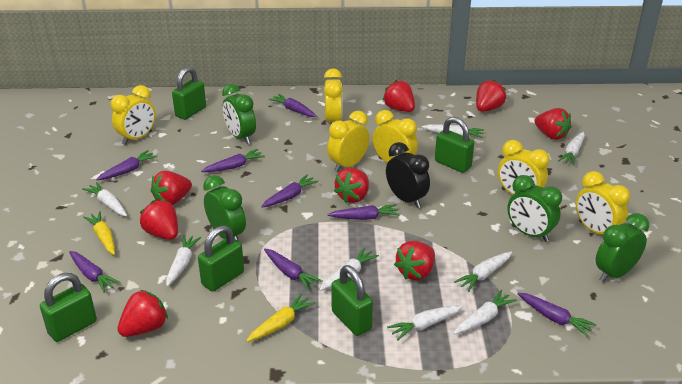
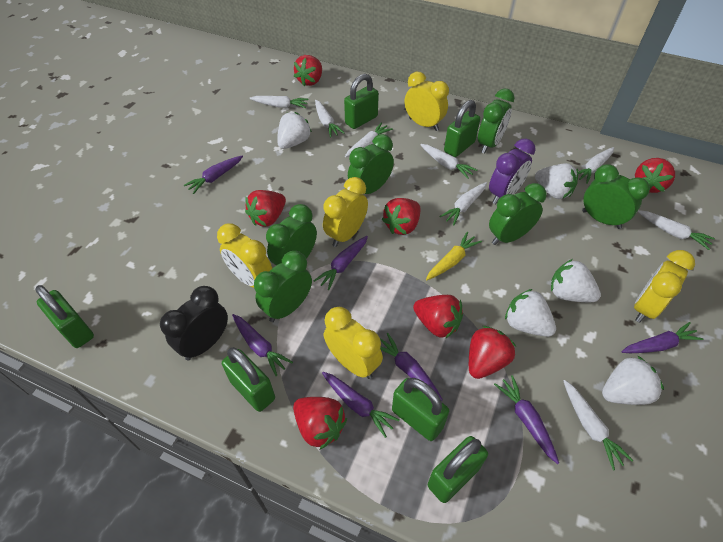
green clock: [203,175,246,241] [222,84,256,144] [507,175,562,242] [596,213,649,282] = 4 -> [254,251,312,322] [266,204,317,266] [348,134,394,194] [478,89,514,153] [489,183,546,245] [582,164,650,229] = 6
green padlock: [40,273,97,342] [172,67,206,120] [198,225,244,292] [331,265,373,336] [435,117,474,173] = 5 -> [35,285,94,348] [222,347,275,412] [344,74,379,129] [392,378,449,441] [428,436,488,503] [444,100,480,157] = 6
purple carrot: [69,251,121,293] [96,150,157,180] [201,149,265,172] [261,175,319,207] [264,249,323,291] [269,94,317,117] [328,204,400,220] [517,292,597,337] = 8 -> [184,156,243,194] [232,314,293,376] [313,236,368,290] [322,372,400,438] [380,333,443,401] [494,375,559,464] [622,322,703,353] = 7
purple clock: none = 0 -> [489,138,536,204] = 1
red strawberry: [117,290,168,337] [140,200,178,240] [151,171,192,205] [334,168,369,203] [383,80,415,112] [394,241,435,280] [476,80,506,112] [534,108,571,140] = 8 -> [245,190,286,227] [293,397,347,450] [294,55,322,86] [382,198,421,235] [413,295,463,339] [469,326,516,379] [635,158,675,193] = 7
white strawberry: none = 0 -> [277,112,312,149] [505,289,556,337] [535,163,578,199] [551,259,601,302] [602,356,664,405] = 5
yellow carrot: [83,211,115,255] [246,293,315,342] = 2 -> [426,232,482,280] = 1
yellow clock: [111,85,156,145] [324,68,343,124] [327,111,369,172] [373,110,418,163] [498,140,549,195] [576,171,630,234] = 6 -> [217,223,272,288] [323,177,368,247] [324,307,383,379] [405,72,449,131] [634,250,695,323] = 5

